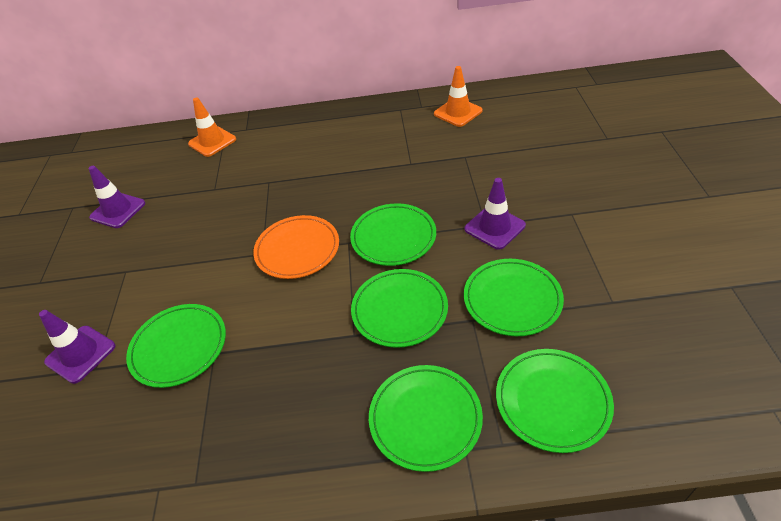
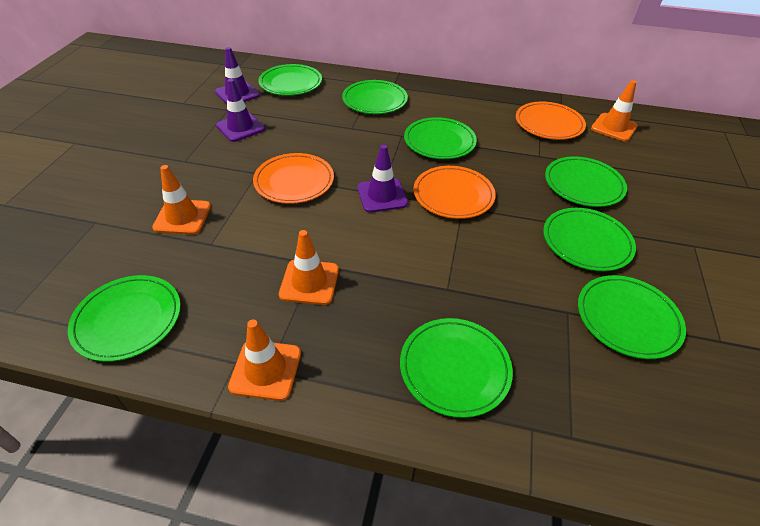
green plate: [126,304,226,388] [350,203,436,266] [351,269,448,348] [369,365,483,472] [464,259,564,336] [496,349,614,453] = 6 -> [68,275,181,362] [258,64,322,96] [342,80,408,114] [400,318,513,418] [404,117,477,159] [543,208,636,271] [545,156,627,207] [578,275,686,359] = 8
orange plate: [253,215,339,279] = 1 -> [253,153,334,204] [413,166,496,219] [516,102,586,140] = 3
orange traffic cone: [188,97,236,157] [434,66,483,127] = 2 -> [152,165,211,235] [228,319,301,401] [279,230,339,305] [591,80,638,141] = 4

